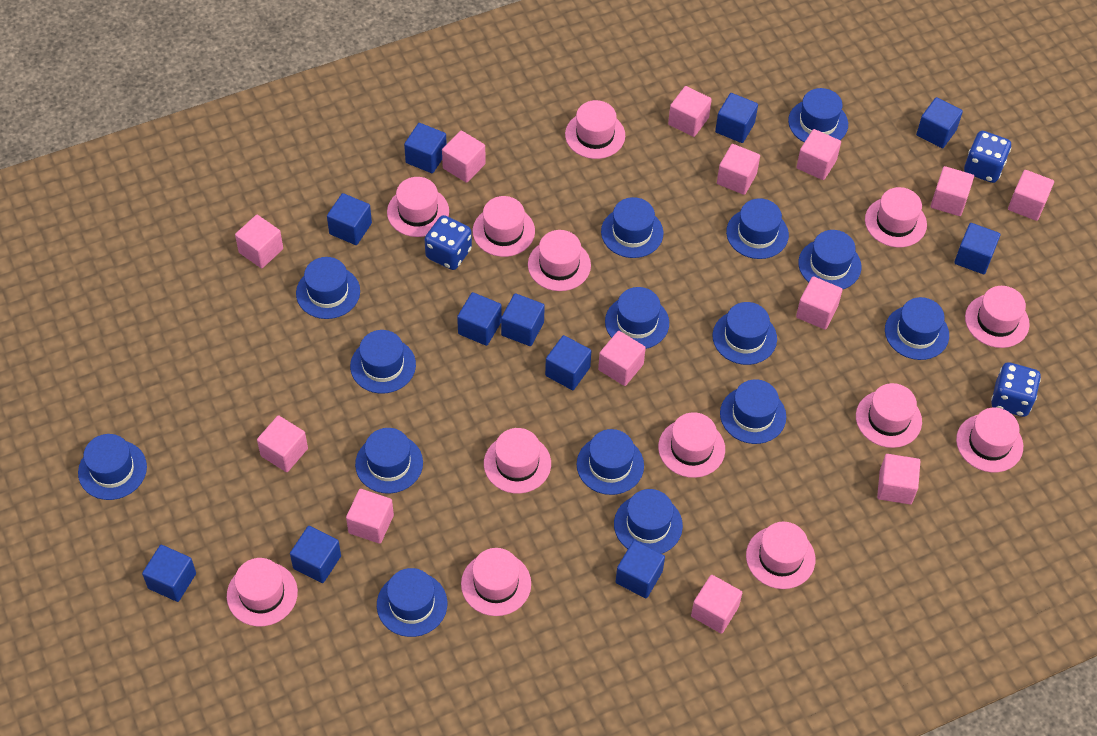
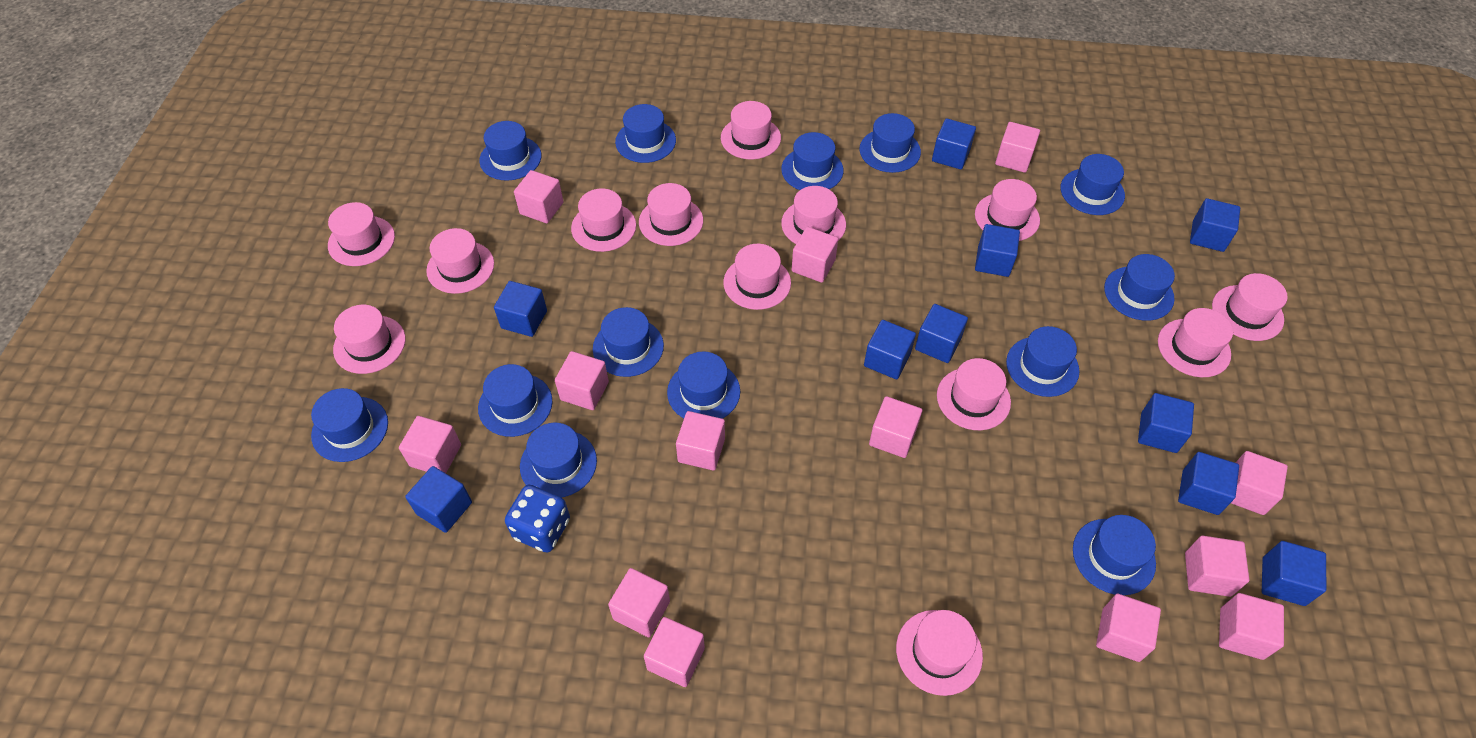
blue cube: [142,545,196,602] [290,526,341,583] [327,193,372,245] [404,123,447,173] [457,292,502,346] [501,293,545,346] [545,335,591,390] [616,540,665,598] [715,93,758,143] [916,97,963,148] [954,223,1001,274] = 11 -> [405,466,472,533] [494,281,547,337] [864,320,916,379] [915,304,968,363] [932,118,976,169] [975,224,1020,277] [1138,393,1194,453] [1178,452,1239,515] [1190,198,1240,252] [1262,541,1327,606] = 10
blue dice: [424,215,472,270] [964,131,1011,183] [991,362,1041,417] = 3 -> [505,485,570,553] = 1
blue hat: [78,434,147,500] [296,257,360,319] [350,330,416,394] [355,428,423,493] [377,568,447,637] [577,429,644,495] [601,197,663,258] [605,287,669,349] [614,489,683,554] [713,302,777,365] [720,379,786,444] [726,198,789,259] [788,88,848,142] [798,230,861,289] [885,297,949,360] = 15 -> [311,388,388,462] [478,364,553,437] [479,121,541,181] [520,423,597,497] [593,307,664,377] [615,104,676,163] [667,351,740,419] [781,132,844,190] [859,113,921,173] [1006,326,1080,397] [1061,154,1125,215] [1073,515,1156,595] [1104,254,1175,321] = 13

